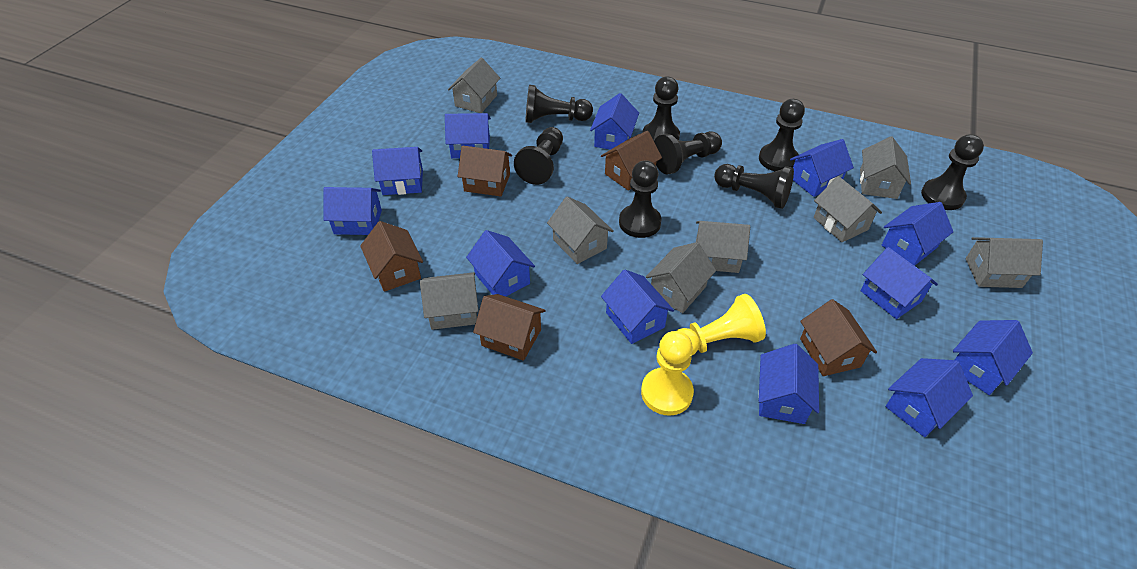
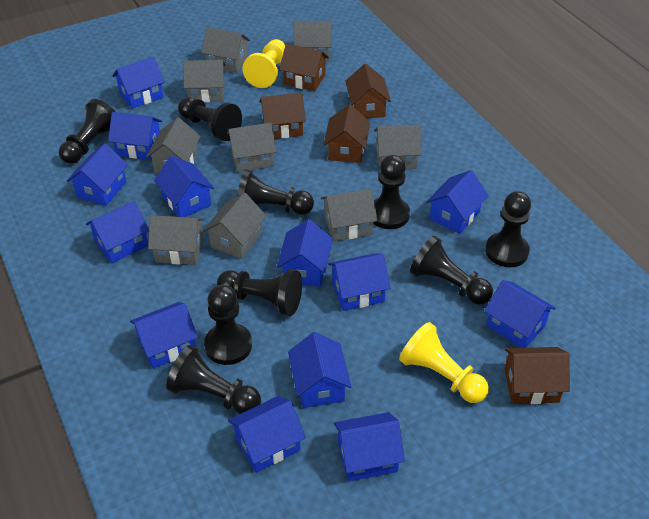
black pawn: [514,127,563,185] [525,85,593,123] [619,160,662,238] [643,76,680,140] [654,131,722,175] [714,164,794,209] [759,99,805,171] [921,134,984,210] = 8 -> [59,99,116,164] [166,345,261,414] [178,97,242,141] [204,285,252,365] [217,269,302,316] [237,169,314,215] [373,155,410,229] [410,236,493,305] [485,191,531,267] = 9
blue house: [323,187,382,235] [372,147,423,195] [445,113,491,158] [466,230,535,297] [590,93,639,150] [601,270,674,344] [759,344,819,424] [790,139,854,197] [860,247,938,319] [882,202,953,266] [885,358,973,437] [953,320,1033,395] = 12 -> [67,143,128,206] [86,201,149,263] [108,112,162,160] [112,57,165,109] [130,302,198,369] [154,156,214,217] [228,396,306,473] [277,219,333,287] [288,332,352,408] [328,253,390,311] [334,412,405,482] [426,170,489,234] [484,280,556,348] = 13
grey house: [420,272,479,330] [448,58,500,113] [547,197,614,264] [646,242,716,313] [696,221,750,273] [814,176,882,242] [860,136,911,199] [966,237,1043,288] = 8 -> [146,117,201,173] [148,215,205,265] [183,60,225,103] [201,27,250,73] [203,193,267,259] [227,123,277,172] [294,21,332,61] [321,189,377,241] [374,125,422,170] = 9

